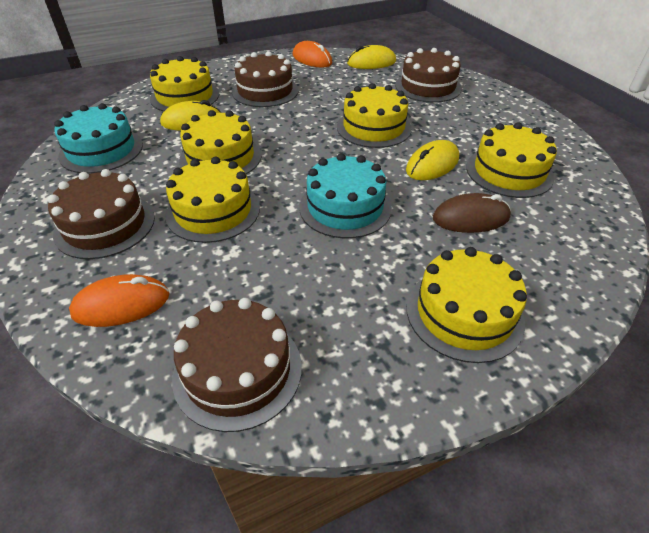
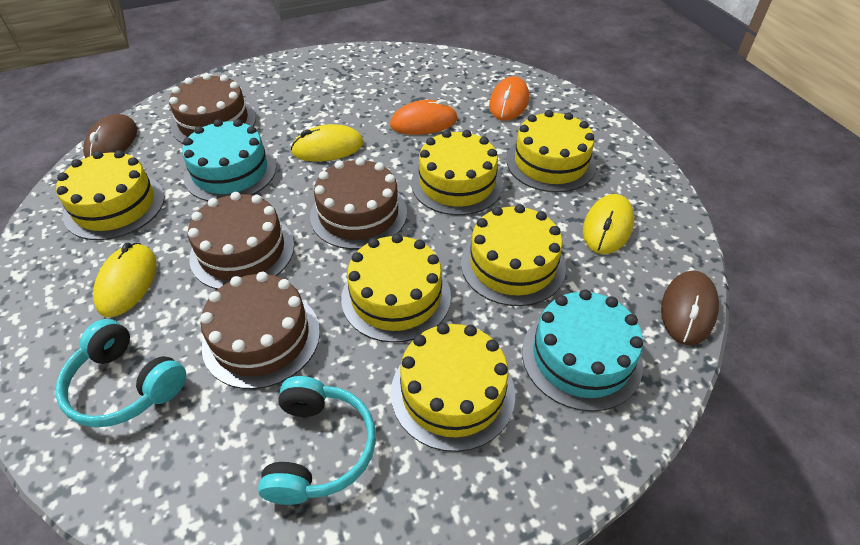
brown mouse: [433,193,511,233] = 1 -> [83,114,137,158] [661,270,719,345] = 2
turquoise headphones: none = 0 -> [55,319,186,427] [258,376,376,505] = 2

